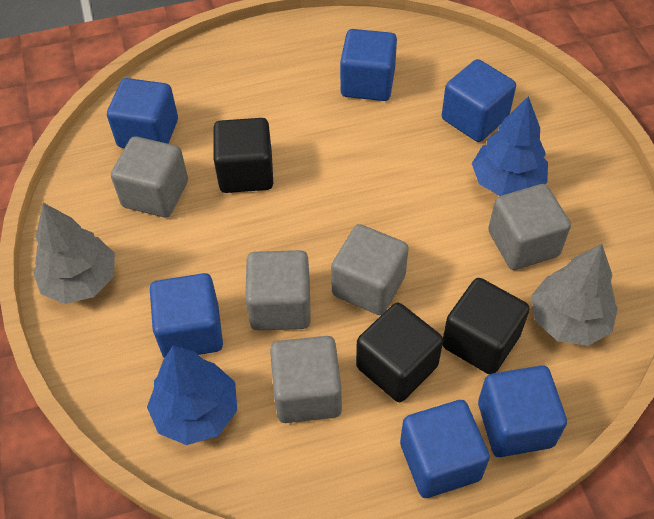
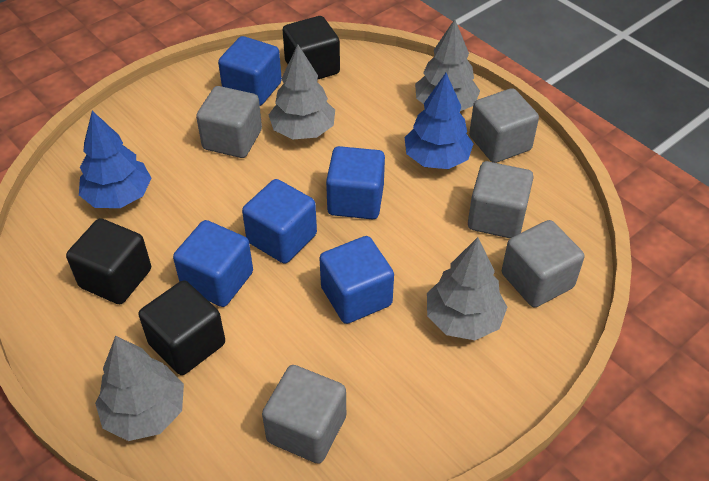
blue cube: [107,78,178,148] [150,273,223,358] [340,29,397,101] [400,400,490,498] [442,59,516,142] [478,365,567,457] = 6 -> [173,220,253,307] [218,36,282,106] [242,179,317,264] [319,236,394,324] [326,146,385,219] = 5
grey tree: [33,203,115,304] [531,244,618,346] = 2 -> [95,336,184,441] [269,45,335,139] [415,19,480,111] [427,237,507,340] = 4

